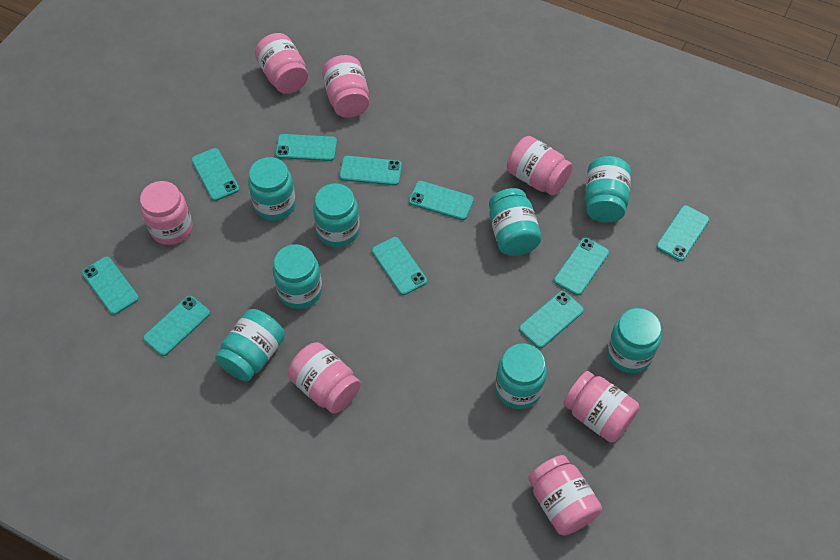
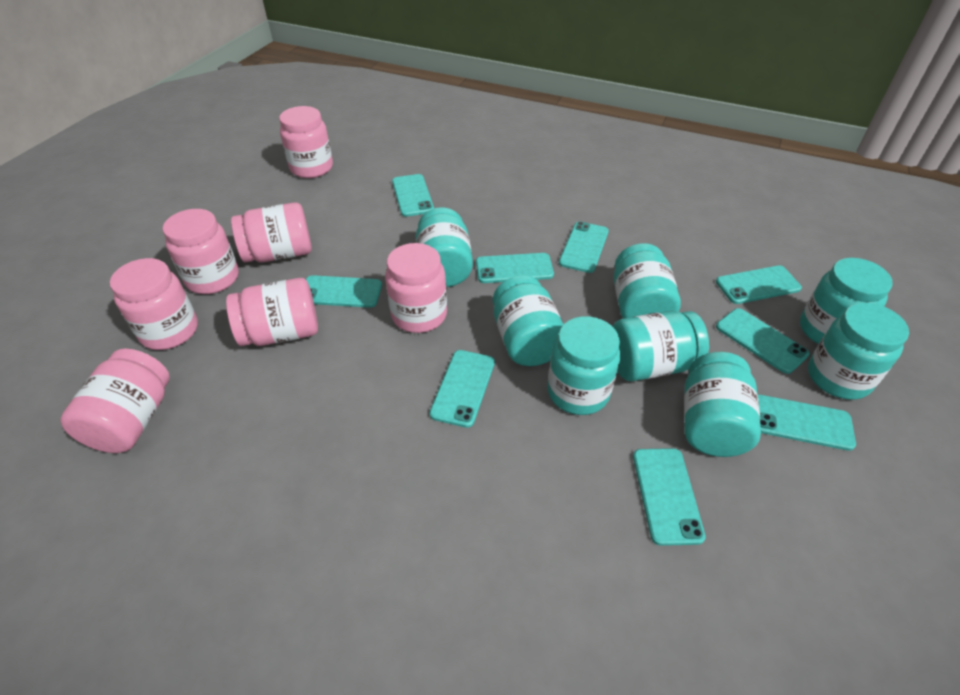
turquoise phone: [82,257,139,315] [143,296,210,356] [191,148,239,201] [275,134,337,161] [339,156,402,186] [372,237,427,295] [409,181,474,220] [519,291,584,348] [554,238,609,296] [656,205,710,261] = 10 -> [306,275,382,308] [392,174,434,217] [430,350,495,428] [476,253,554,283] [559,221,609,273] [633,448,706,546] [716,265,802,304] [716,308,810,374] [757,394,856,451] = 9

